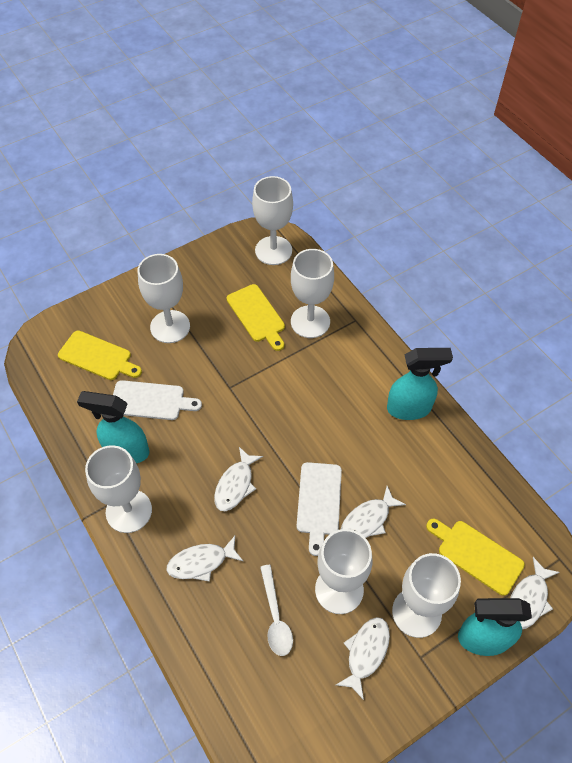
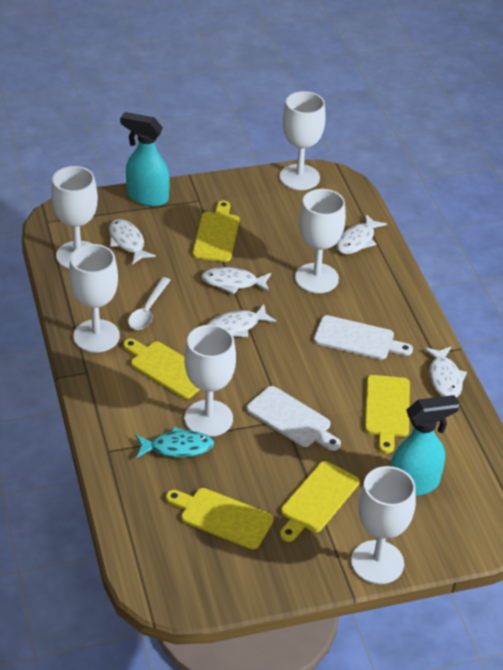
turquoise fish: none = 0 -> [136,426,214,458] = 1
turquoise spray bottle: [77,391,150,463] [387,348,453,420] [458,598,532,656] = 3 -> [120,112,170,206] [391,395,460,496] = 2
yellow cutting board: [58,330,142,380] [227,284,285,351] [426,519,525,596] = 3 -> [123,339,200,399] [166,488,274,549] [193,201,240,262] [280,461,360,542] [365,375,410,453] = 5

